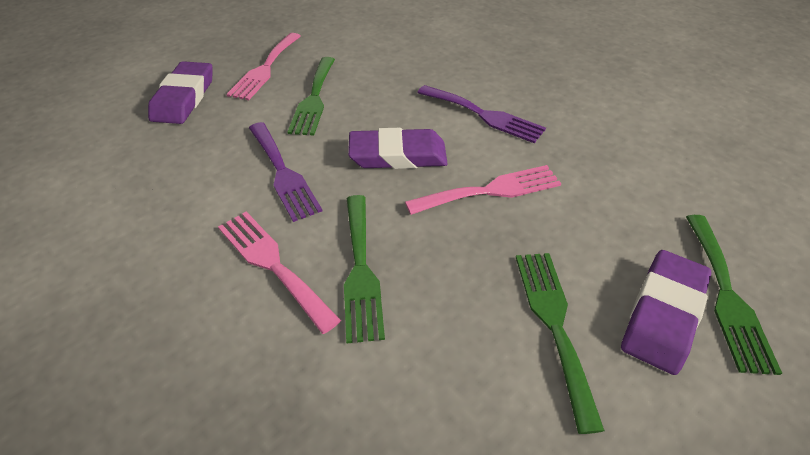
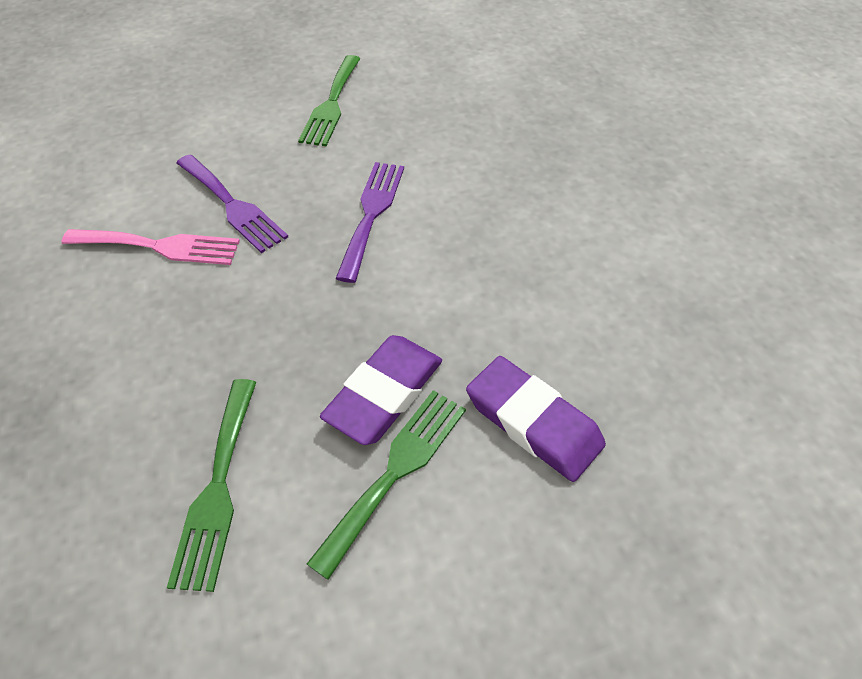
green fork: [288,57,335,136] [344,195,385,343] [516,253,605,434] [686,215,782,375] = 4 -> [167,379,256,592] [298,55,360,146] [307,390,466,580] = 3
pink fork: [218,212,341,334] [227,33,301,100] [405,165,561,215] = 3 -> [62,229,240,265] = 1
purple eraser: [148,61,213,124] [348,128,448,169] [621,250,712,375] = 3 -> [320,335,442,445] [466,356,606,482] = 2

